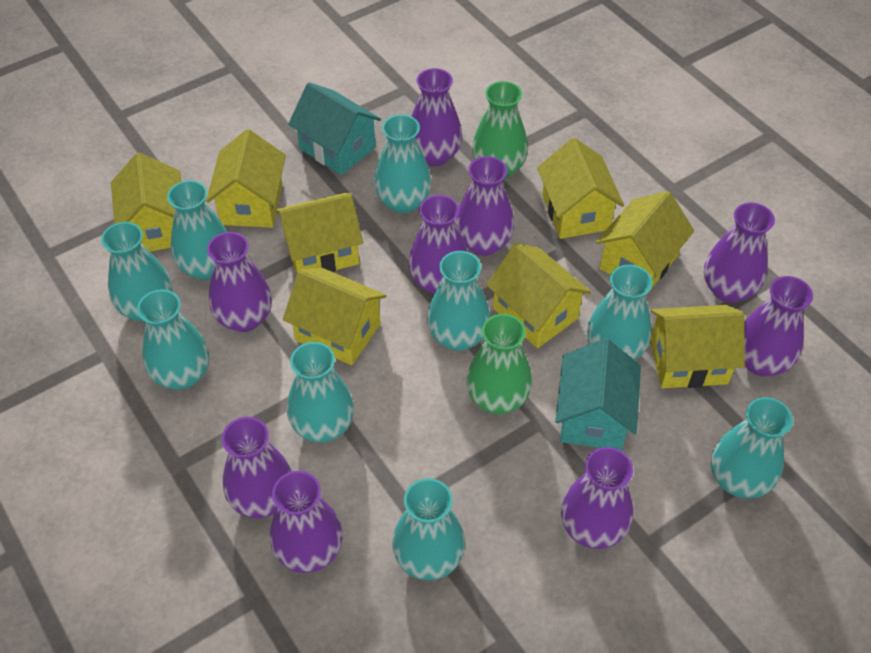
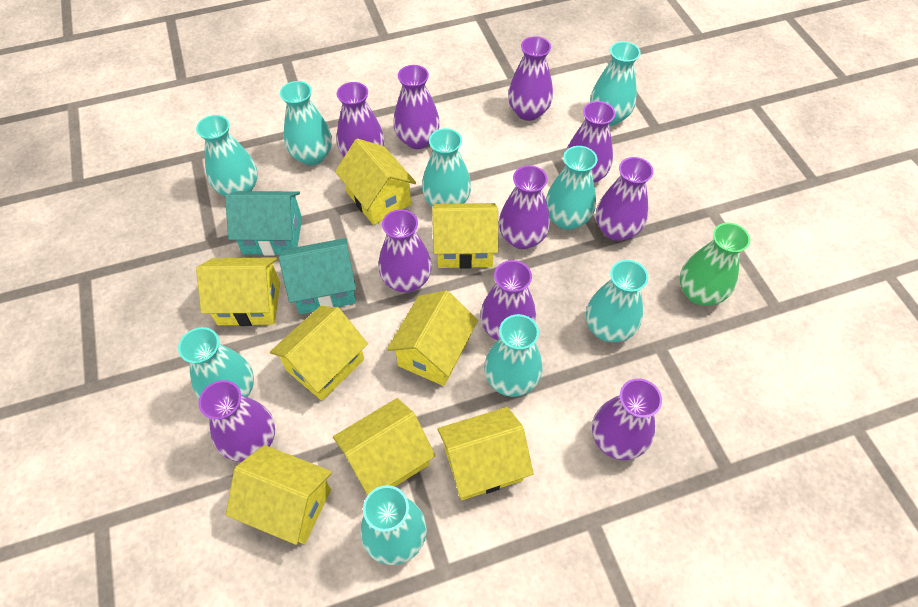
green vase: [466,314,532,414] [472,81,528,179] = 2 -> [680,223,750,306] = 1
purple vase: [207,232,272,332] [222,417,292,518] [270,471,343,573] [409,195,468,294] [411,68,462,166] [455,156,514,256] [561,447,633,549] [704,203,775,303] [744,276,813,376] = 9 -> [199,380,275,462] [337,82,384,156] [378,209,432,292] [393,65,440,149] [480,260,536,340] [499,165,550,249] [508,36,553,121] [564,101,616,183] [592,378,662,460] [596,157,654,241] = 10

